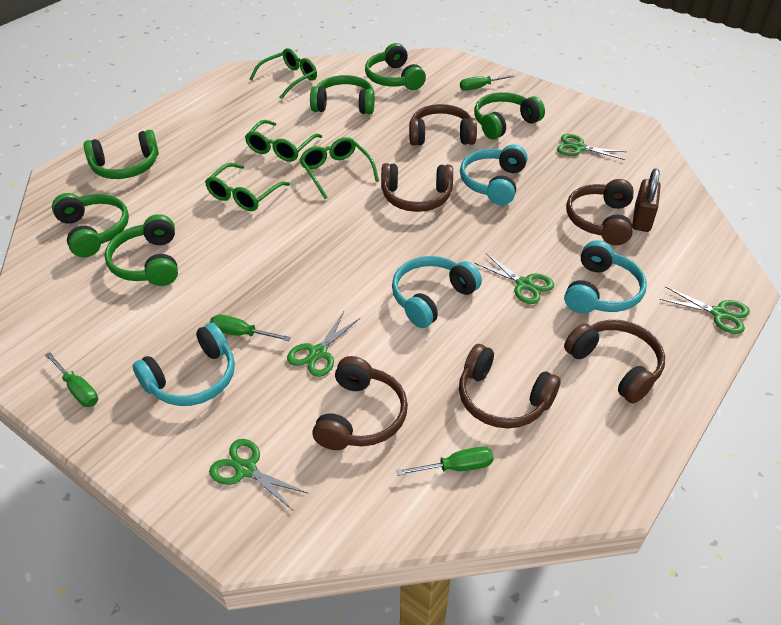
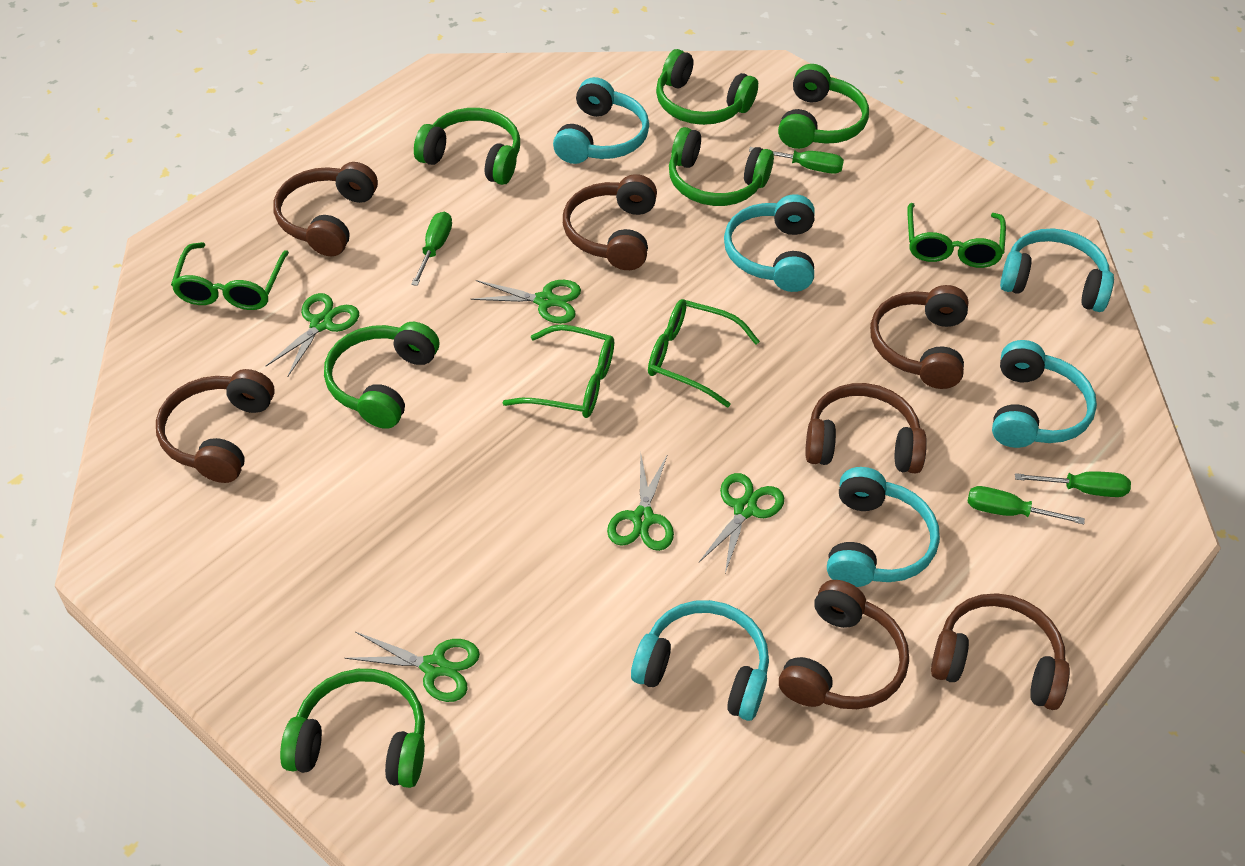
brown headphones: [312,356,408,450] [381,163,453,212] [409,104,477,146] [459,344,561,428] [564,320,665,403] [566,179,634,245] = 6 -> [156,369,275,483] [274,162,378,256] [563,174,657,270] [779,580,909,709] [805,383,927,473] [870,285,969,389] [931,593,1070,710] = 7
brown padlock: [632,169,661,232] = 1 -> none = 0
turquoise headphones: [133,323,235,406] [392,256,482,328] [460,144,528,205] [564,240,647,314] = 4 -> [553,77,649,164] [631,600,769,721] [724,194,815,292] [827,467,940,587] [992,340,1097,448] [1000,228,1114,312] = 6

